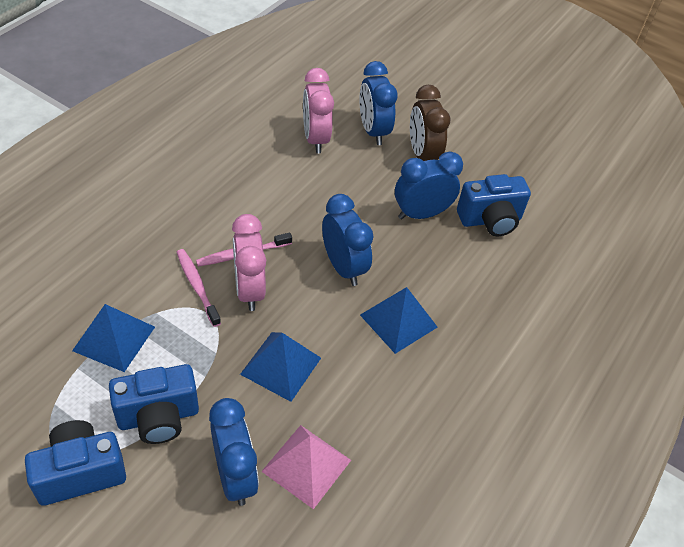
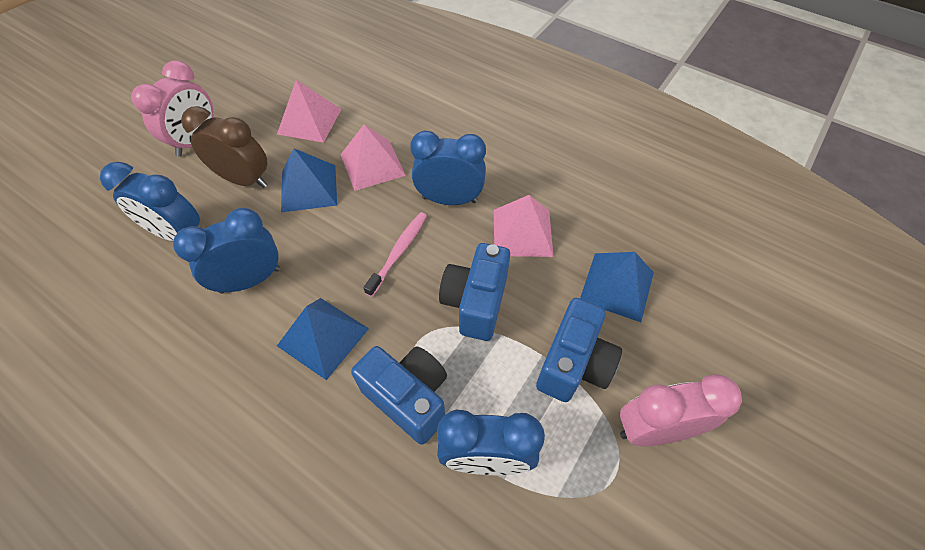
pink pyramid: [261,425,351,509] = 1 -> [277,80,342,143] [341,124,406,191] [494,195,554,257] = 3
pink toothbrush: [177,249,221,327] [196,232,292,266] = 2 -> [363,212,427,297] = 1

